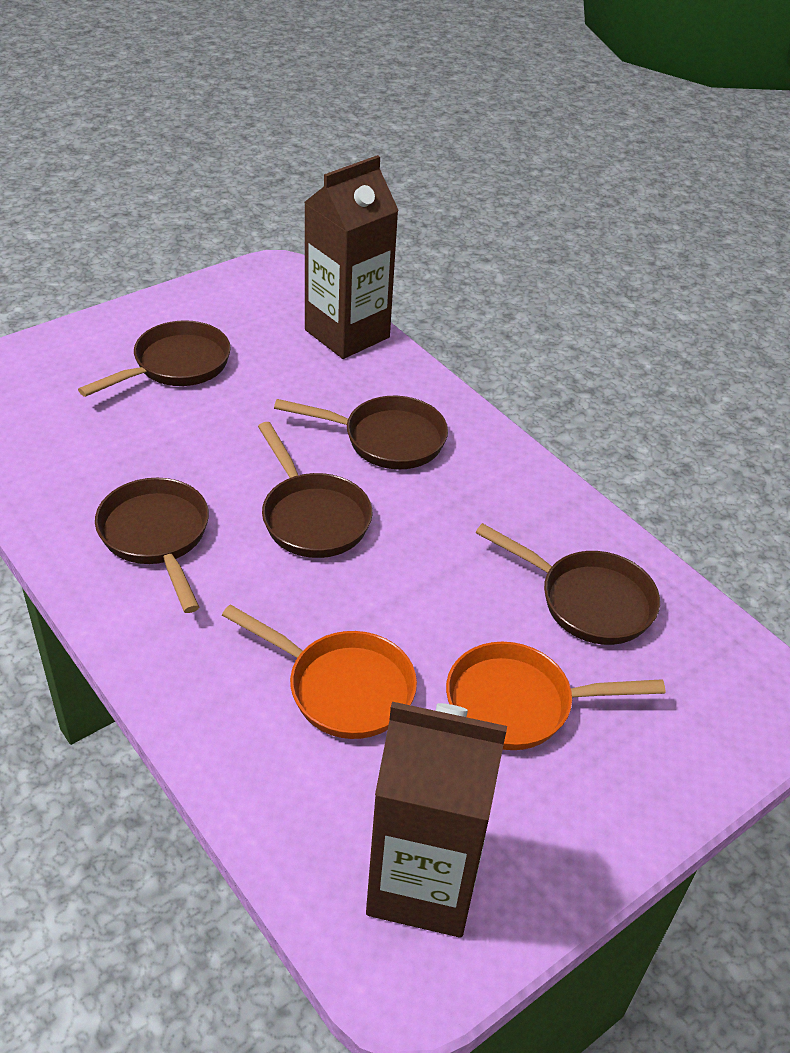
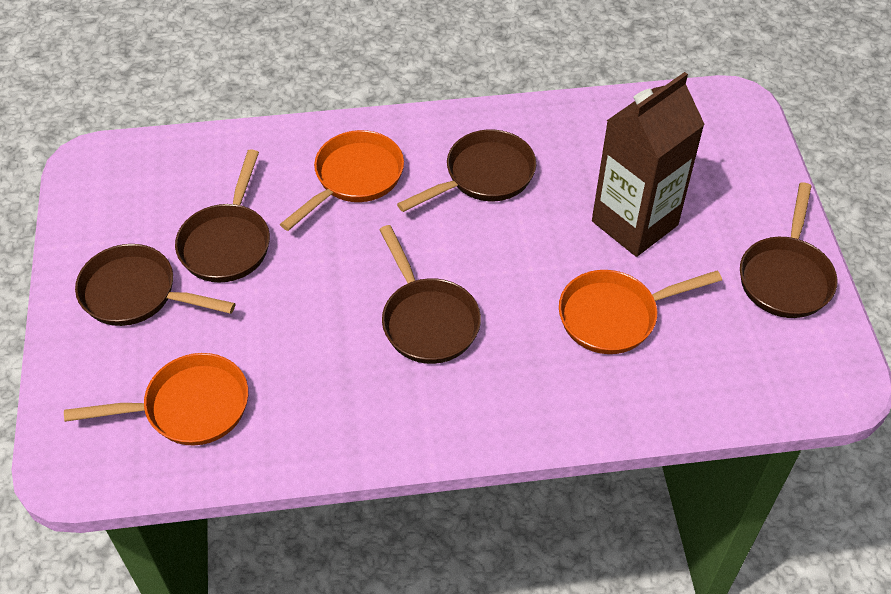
brown carton: [304,155,399,359] [366,702,507,938] = 2 -> [592,72,705,257] = 1
orange pan: [222,604,417,739] [446,642,665,750] = 2 -> [64,353,248,446] [280,130,404,231] [559,270,722,354] = 3

